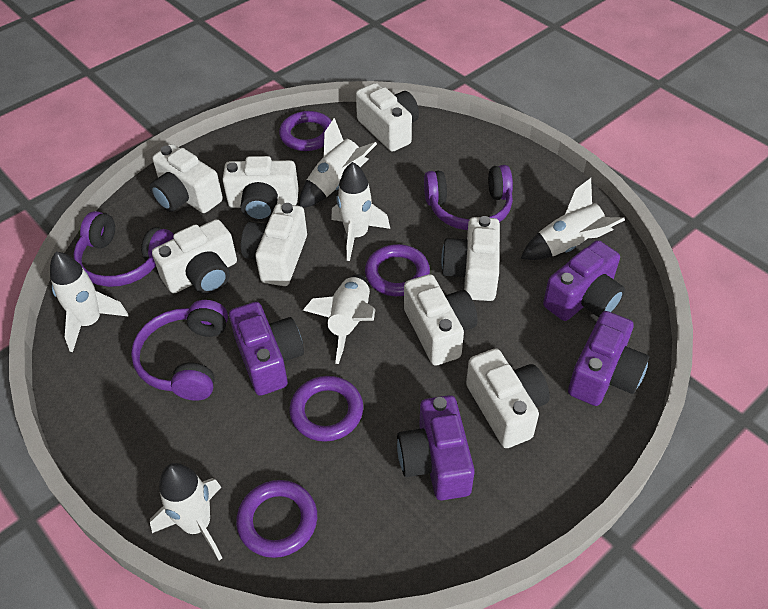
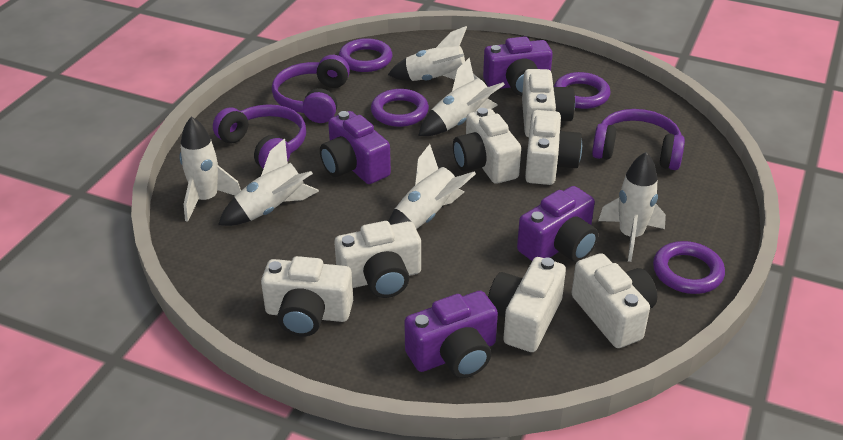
white camera: [150,144,223,213] [152,219,237,294] [222,156,299,222] [241,203,307,286] [356,83,419,152] [404,274,478,365] [441,216,500,301] [466,348,550,448] = 8 -> [261,256,353,336] [334,221,421,298] [453,108,521,184] [488,257,566,352] [522,69,575,137] [525,110,582,185] [572,253,658,348] = 7

